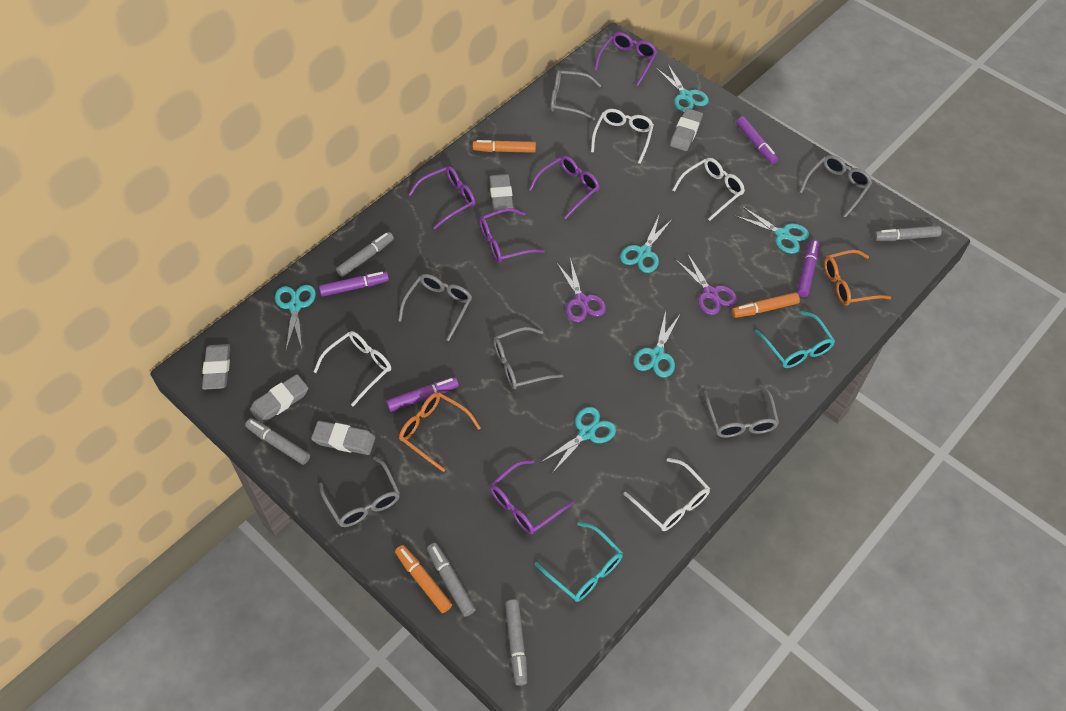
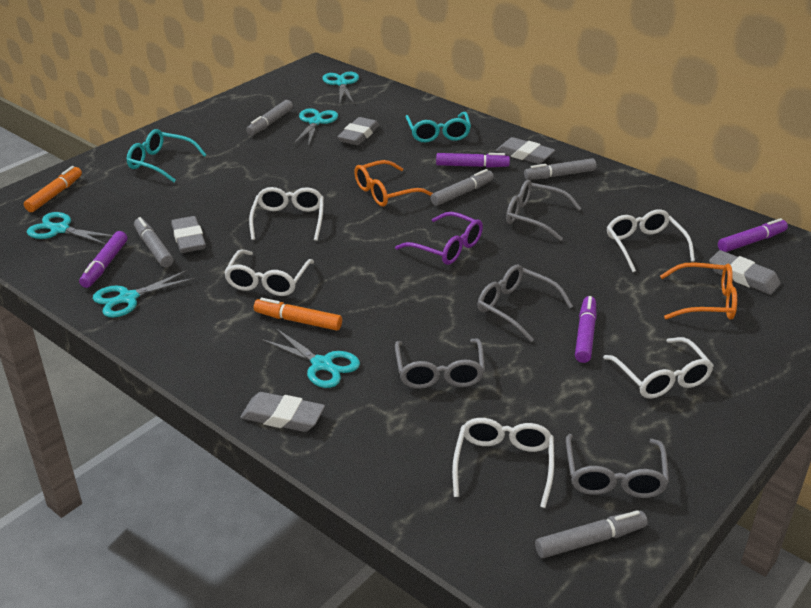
grey glasses: [319,457,400,527] [398,274,472,341] [493,327,563,389] [551,70,601,121] [704,384,779,438] [799,155,872,218] = 6 -> [395,339,485,389] [477,264,573,342] [506,180,582,241] [566,434,669,498] = 4
orange marker: [395,545,452,613] [473,140,536,153] [732,292,800,318] = 3 -> [24,166,82,212] [254,298,342,331] = 2
purple glasses: [408,166,476,229] [479,208,545,263] [490,460,574,534] [529,156,600,219] [594,32,658,86] = 5 -> [395,212,483,265] = 1
purple scissors: [556,258,606,322] [675,253,737,315] = 2 -> none = 0
turquoise scissors: [275,285,316,350] [540,407,616,472] [620,216,671,273] [633,311,681,378] [656,65,709,112] [736,206,809,254] = 6 -> [27,212,113,245] [93,270,195,318] [262,328,360,388] [293,108,338,147] [322,72,359,103] = 5
white glasses: [314,331,391,407] [591,109,654,164] [624,458,710,531] [673,158,745,221] = 4 -> [224,249,314,296] [249,187,324,241] [452,418,554,508] [603,337,714,399] [607,209,695,272] = 5

